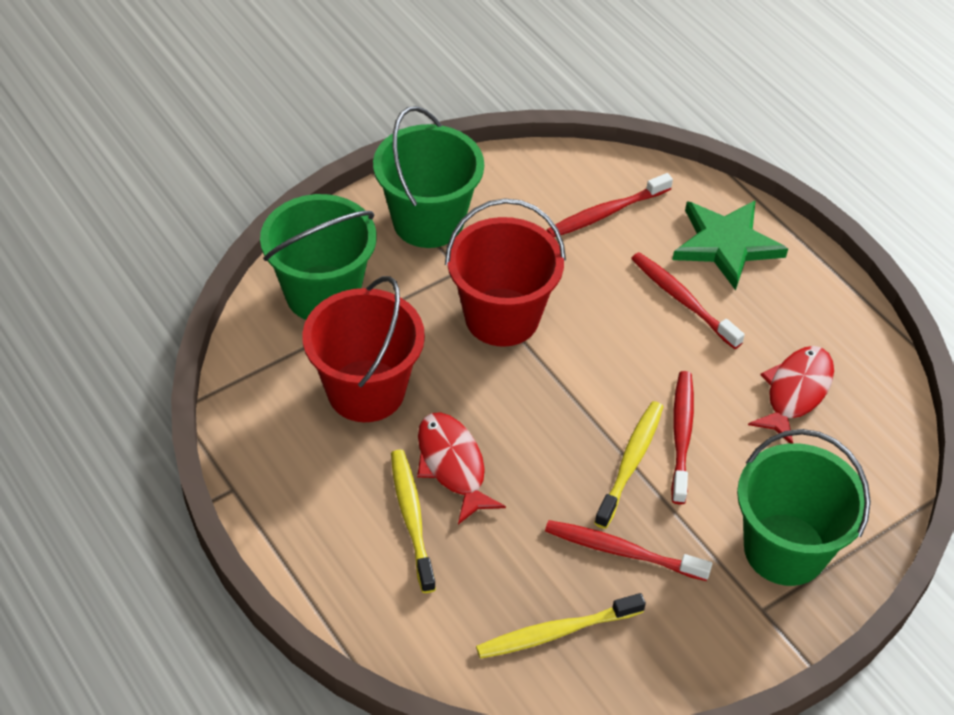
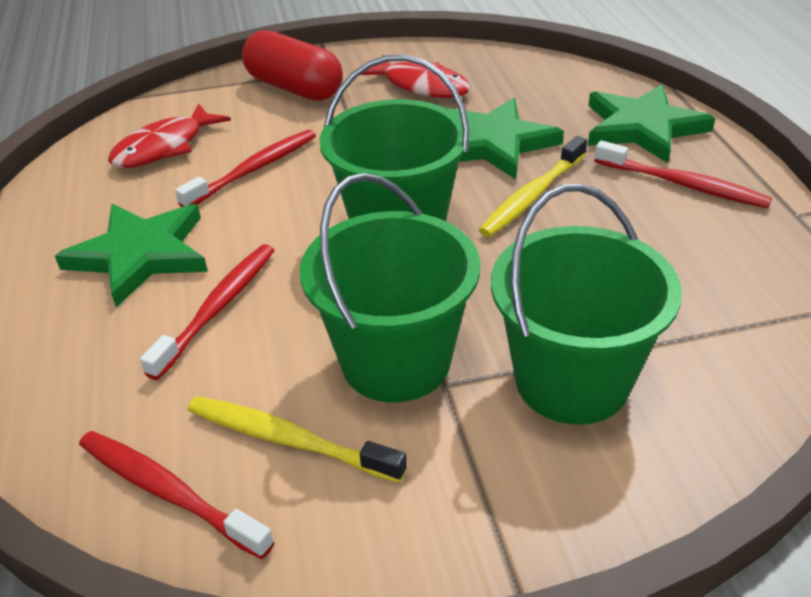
green star: [672,200,788,290] = 1 -> [55,204,208,307] [446,98,564,180] [588,84,715,163] = 3
red bucket: [302,276,425,422] [445,198,566,347] = 2 -> none = 0
red capsule: none = 0 -> [242,30,343,101] = 1
yellow toothbrush: [391,450,436,593] [476,593,646,659] [594,401,663,529] = 3 -> [188,396,407,483] [479,136,587,237] = 2

